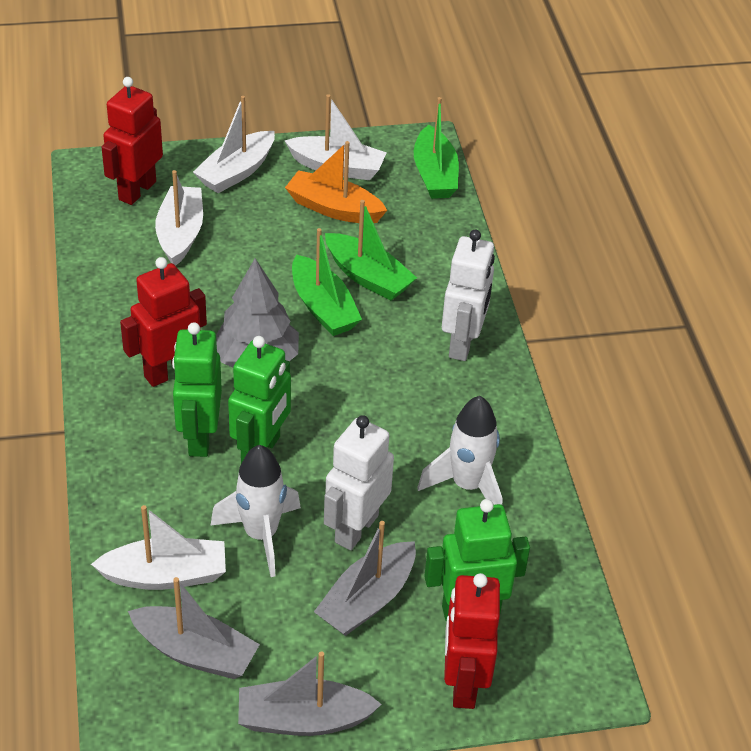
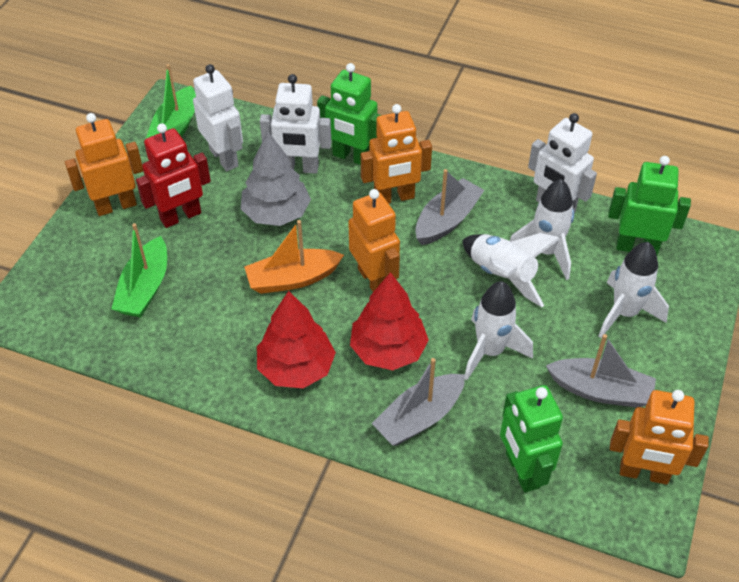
green boat: [292,228,362,336] [325,200,417,301] [414,97,459,199] = 3 -> [111,223,167,317] [146,64,196,138] = 2
orange robot: none = 0 -> [65,113,143,216] [348,189,400,292] [361,104,432,204] [610,390,709,485] = 4
red robot: [101,77,163,205] [120,257,207,387] [444,573,500,709] = 3 -> [136,123,211,228] = 1
red tree: none = 0 -> [257,291,336,388] [350,272,429,370] = 2
white boat: [91,505,226,590] [155,170,203,266] [193,96,275,193] [285,94,387,180] = 4 -> none = 0
white robot: [324,415,394,550] [442,230,495,361] = 2 -> [193,64,243,171] [260,74,331,174] [528,113,597,213] = 3
white rocket: [210,445,301,577] [417,396,502,505] = 2 -> [463,233,560,307] [465,281,533,380] [510,179,574,280] [598,242,669,338] = 4

